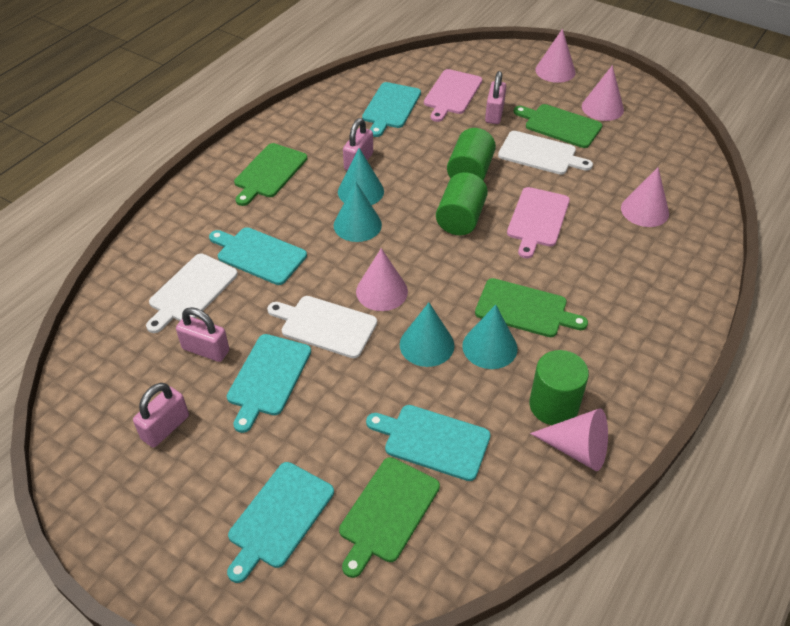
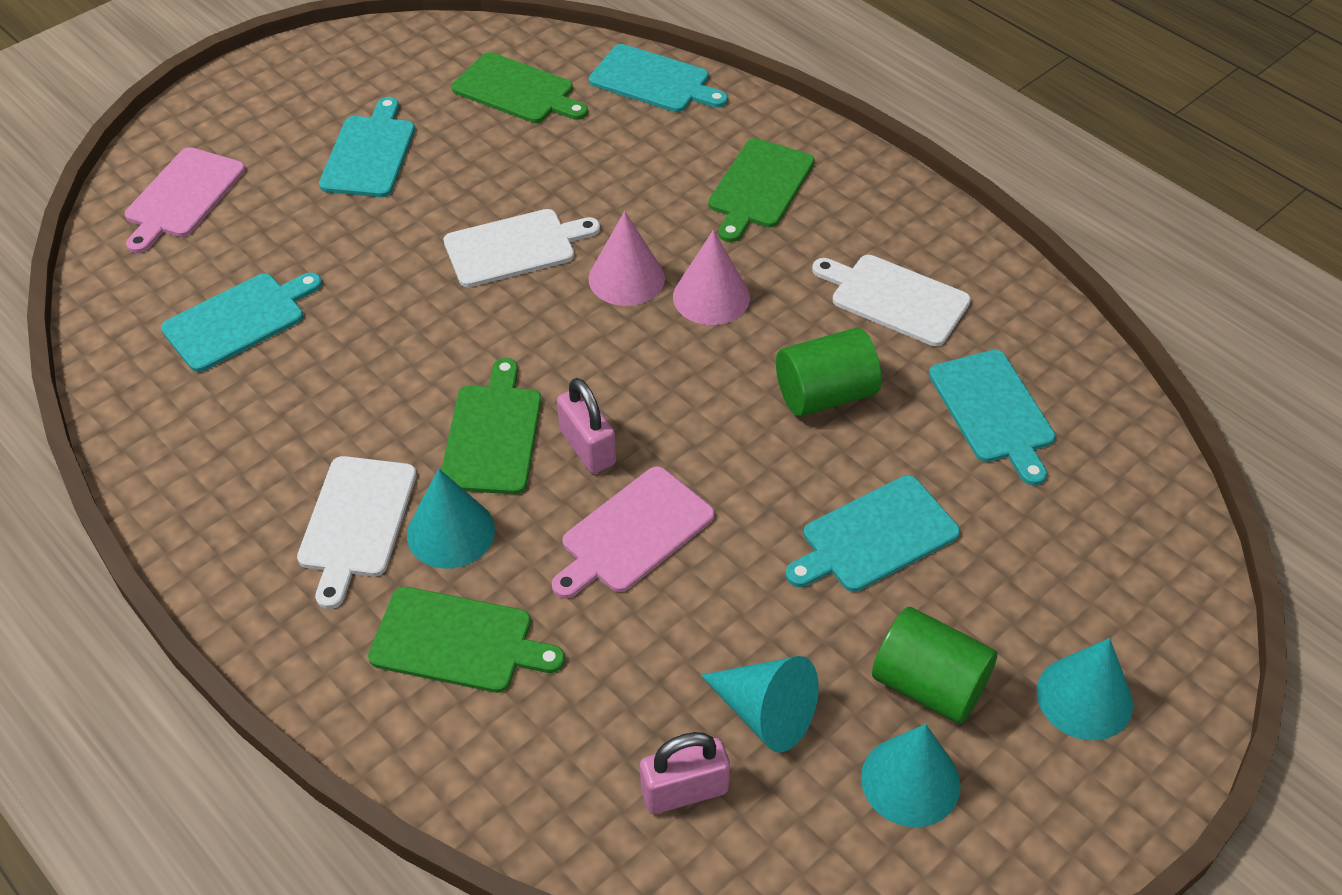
green cylinder: [436,172,488,235] [447,128,496,180] [529,350,589,425] = 3 -> [776,328,882,417] [872,607,997,724] = 2
pink cone: [356,248,408,311] [530,408,608,471] [535,29,575,83] [582,65,624,121] [621,167,669,227] = 5 -> [589,211,665,306] [673,230,750,325] = 2
pink padlock: [133,383,189,448] [176,307,229,362] [343,118,373,170] [485,71,506,124] = 4 -> [557,378,616,474] [640,732,730,814] = 2

